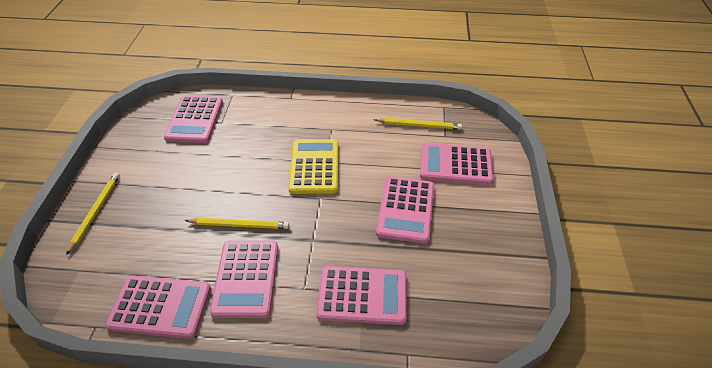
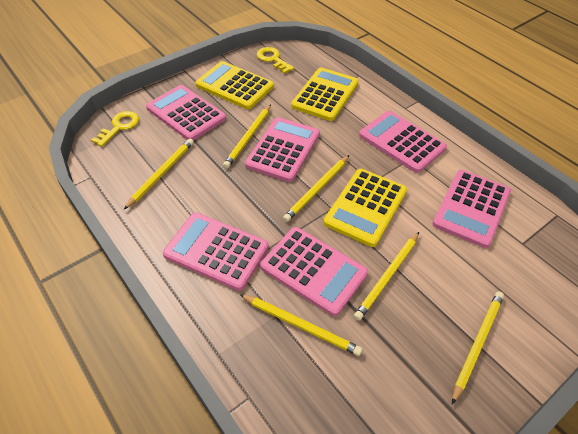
yellow calculator: [288,139,338,194] = 1 -> [195,61,274,109] [291,68,359,121] [324,169,407,247] = 3
yellow key: none = 0 -> [91,111,139,147] [257,47,294,74] = 2
yellow pencil: [66,173,120,255] [185,218,289,229] [374,118,462,130] = 3 -> [124,139,194,209] [223,104,271,168] [239,294,362,356] [283,155,349,222] [354,232,419,321] [452,291,504,404] = 6

